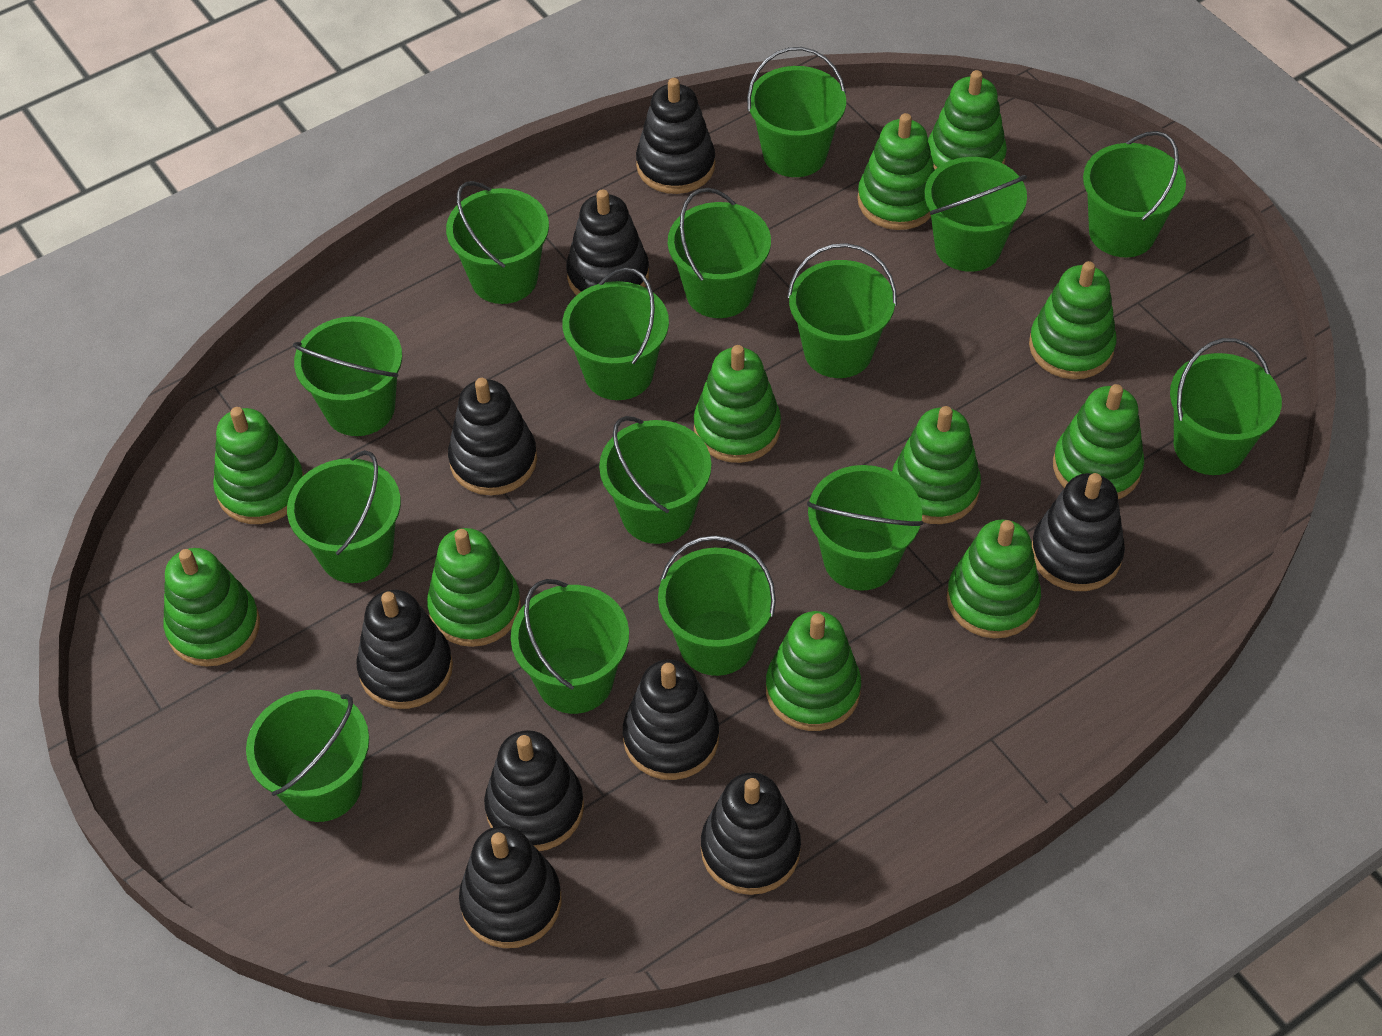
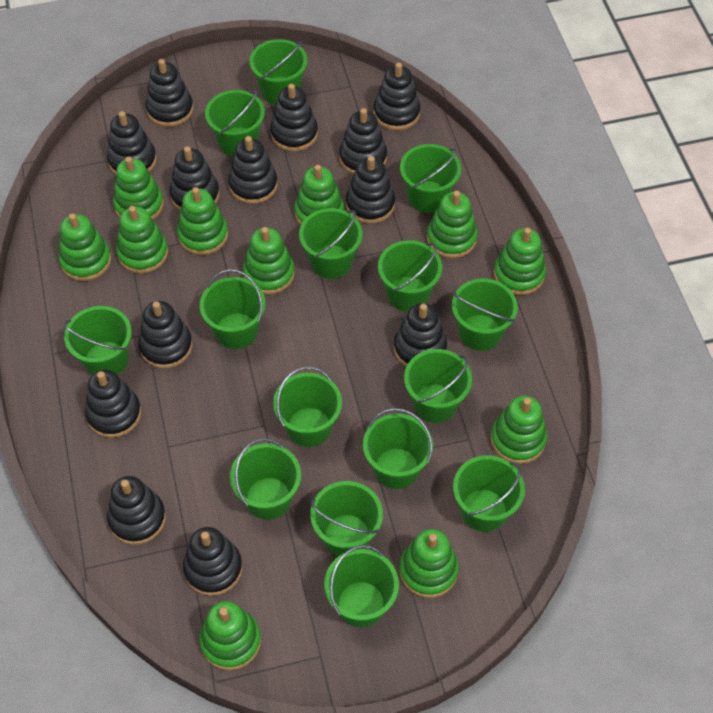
black stacking toy: [357,590,453,709] [448,378,537,495] [459,826,561,948] [484,730,584,851] [566,190,649,296] [623,660,719,780] [636,78,715,194] [701,773,801,895] [1032,473,1125,591] = 9 -> [85,370,141,438] [107,111,157,175] [107,476,166,545] [138,301,192,369] [145,59,193,127] [169,146,220,211] [183,527,242,596] [228,136,278,204] [270,84,318,152] [339,108,387,175] [346,156,395,224] [373,63,421,131] [394,303,447,367] = 13

